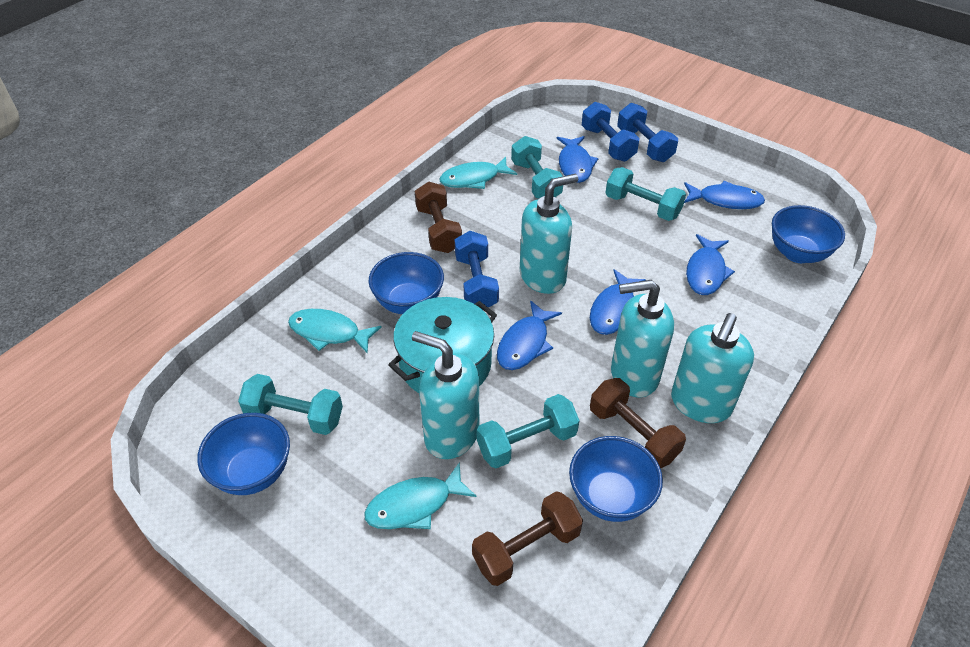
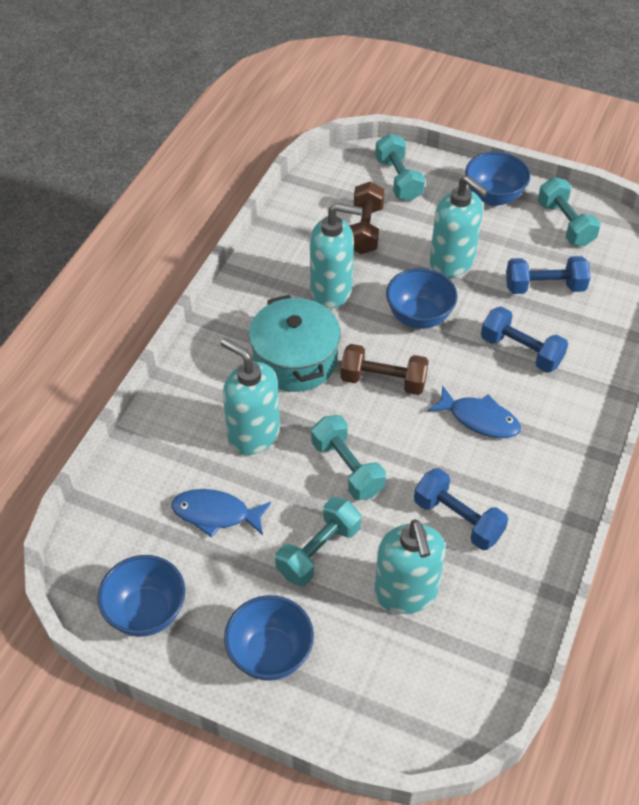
blue fish: [497,300,562,370] [556,136,598,183] [590,269,646,335] [684,181,765,209] [686,234,735,295] = 5 -> [171,489,271,538] [428,385,521,438] = 2
brown dumbbell: [415,182,462,253] [472,491,583,586] [590,378,686,468] = 3 -> [341,344,429,395] [350,181,385,254] = 2
turquoise fish: [288,309,382,353] [364,462,477,529] [440,157,517,189] = 3 -> none = 0

